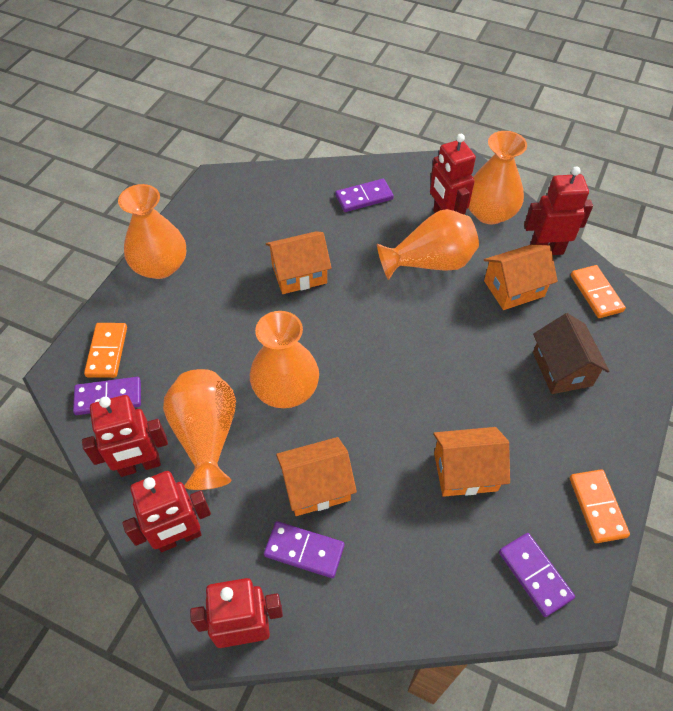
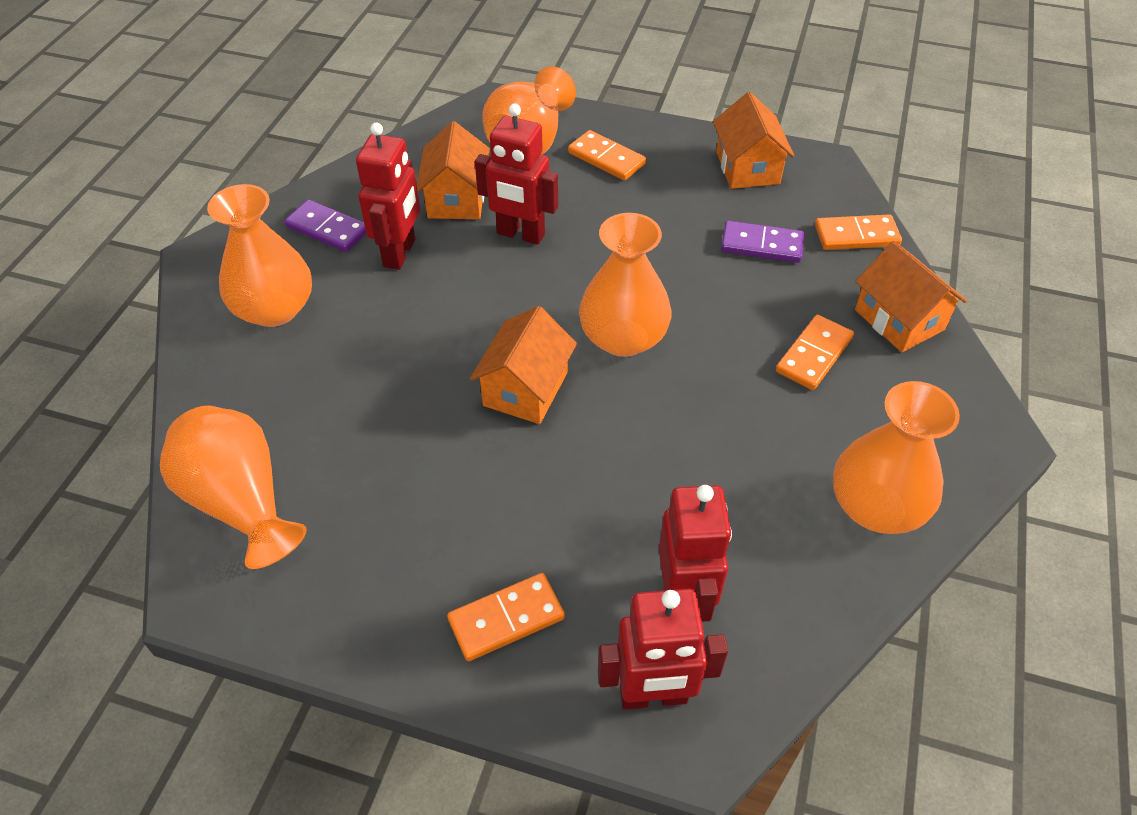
brown house: [533,313,610,394] = 1 -> none = 0
orange domino: [84,323,127,378] [570,469,630,543] [571,265,626,318] = 3 -> [447,573,565,661] [568,130,646,181] [776,315,854,390] [815,214,902,250] = 4
purple domino: [73,377,141,415] [264,521,344,578] [335,179,394,212] [499,533,575,617] = 4 -> [285,200,366,252] [721,221,804,263] = 2
red robot: [82,395,168,477] [123,471,211,552] [190,578,283,648] [430,134,476,215] [524,166,593,255] = 5 -> [356,123,420,270] [475,103,558,245] [598,589,728,710] [659,485,732,622] = 4

